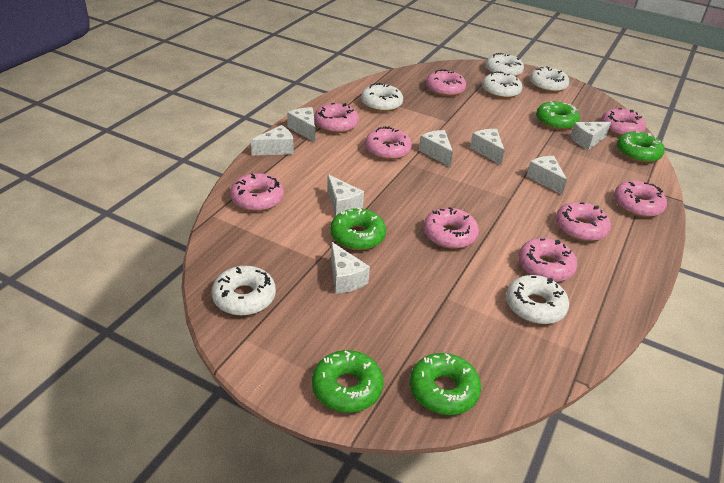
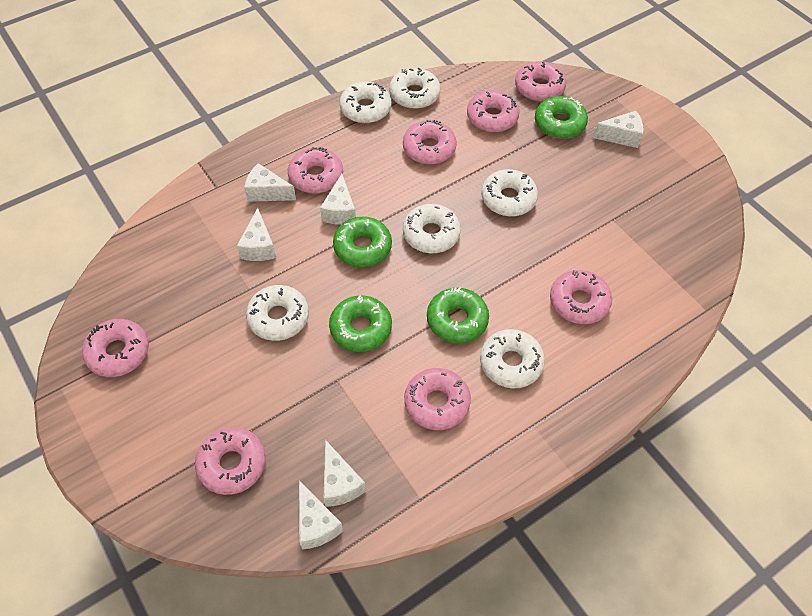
green donut: [312,350,384,413] [330,208,386,250] [410,353,481,415] [536,101,580,130] [617,131,665,163] = 5 -> [329,295,392,352] [333,217,392,267] [427,287,489,344] [535,96,588,139] = 4
pink donut: [230,173,284,211] [314,103,359,133] [365,126,412,160] [423,207,479,249] [426,69,466,96] [518,238,577,282] [556,202,611,241] [601,108,646,136] [614,181,667,217] = 9 -> [82,319,149,377] [195,427,266,495] [288,147,343,194] [403,120,457,165] [404,368,471,430] [467,90,520,132] [515,61,566,102] [550,270,612,324] = 8
white cheese: [251,125,293,155] [287,107,315,142] [327,174,364,216] [331,242,370,294] [419,130,453,167] [470,129,505,165] [526,156,567,195] [570,122,611,150] = 8 -> [237,208,276,261] [244,163,296,202] [299,480,343,550] [320,174,356,225] [324,440,366,507] [593,111,643,148] = 6

